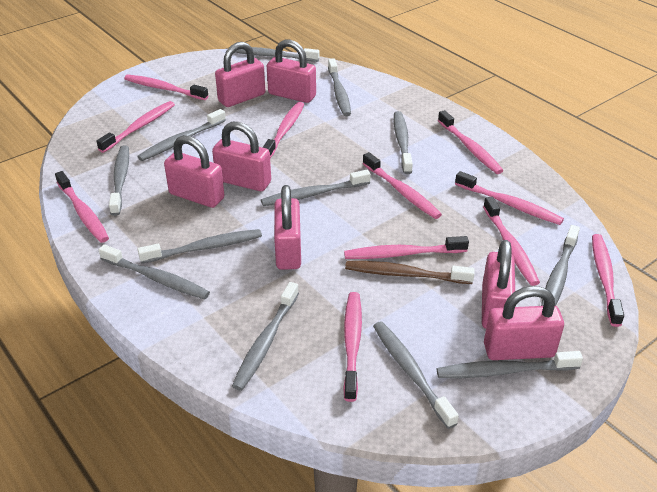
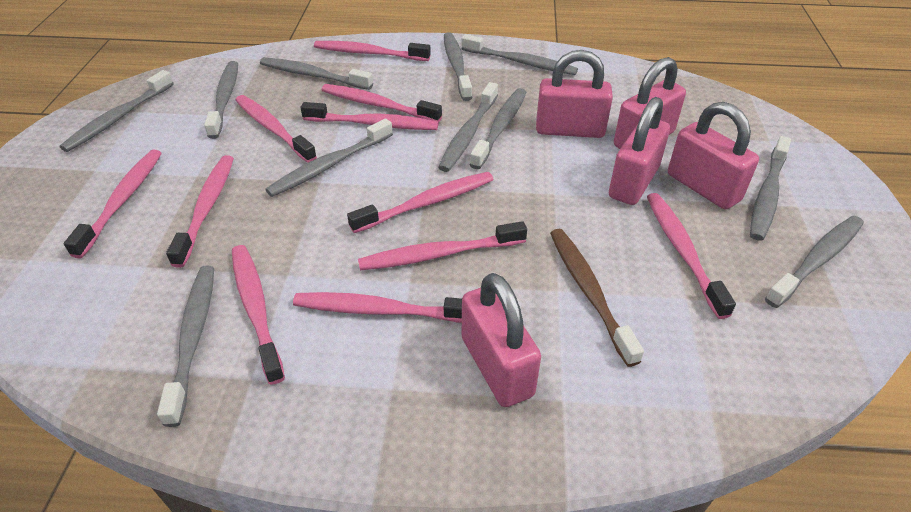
grey toothbrush: [99,244,210,299] [109,145,129,216] [137,109,226,161] [137,229,262,264] [232,282,299,391] [235,47,320,62] [261,170,371,206] [328,58,351,116] [373,321,459,429] [394,111,413,174] [437,351,583,378] [541,225,580,306] = 12 -> [59,70,174,152] [157,266,214,427] [204,61,238,139] [260,57,373,90] [265,118,393,197] [438,82,498,172] [444,32,472,101] [462,34,578,75] [470,88,526,169] [750,136,791,241] [765,216,864,308] = 11
pink padlock: [164,135,224,208] [212,122,271,191] [215,42,265,107] [267,40,316,103] [274,185,301,270] [482,240,515,329] [484,286,564,360] = 7 -> [462,273,541,407] [536,50,613,138] [609,97,670,205] [614,57,686,149] [668,102,759,209] = 5

